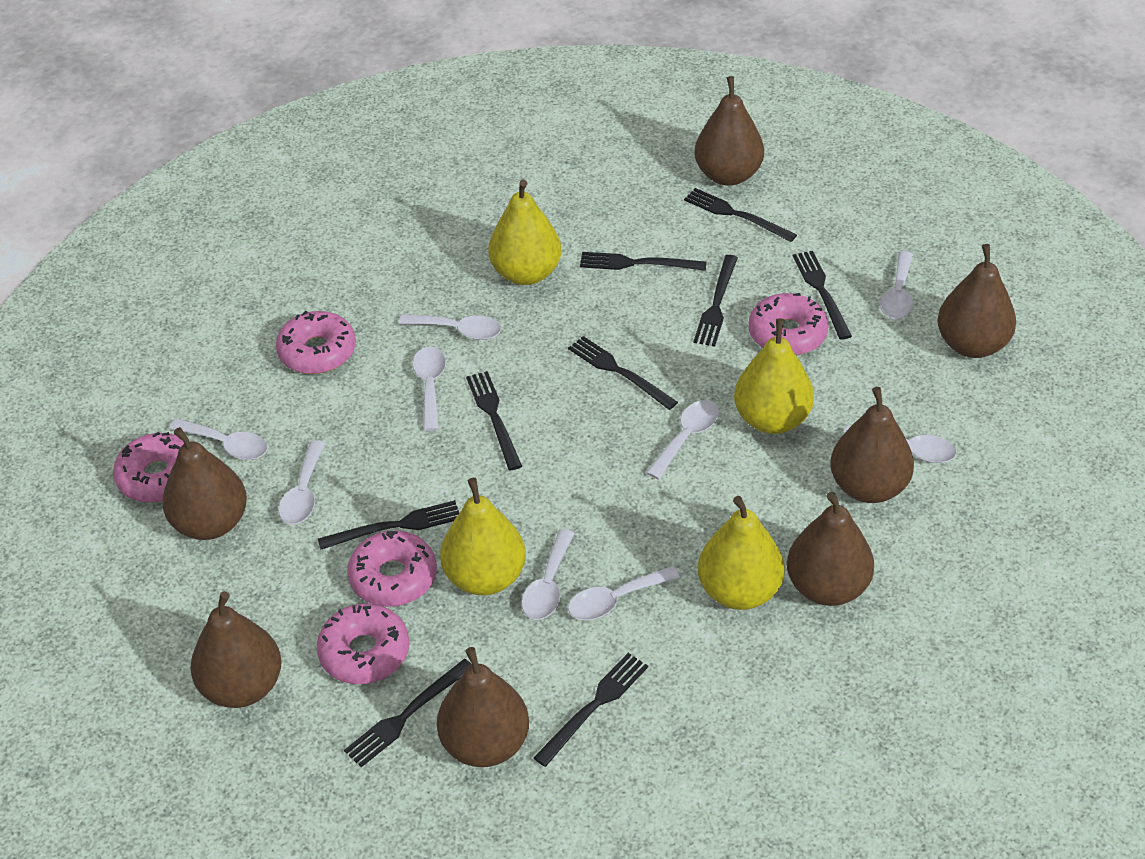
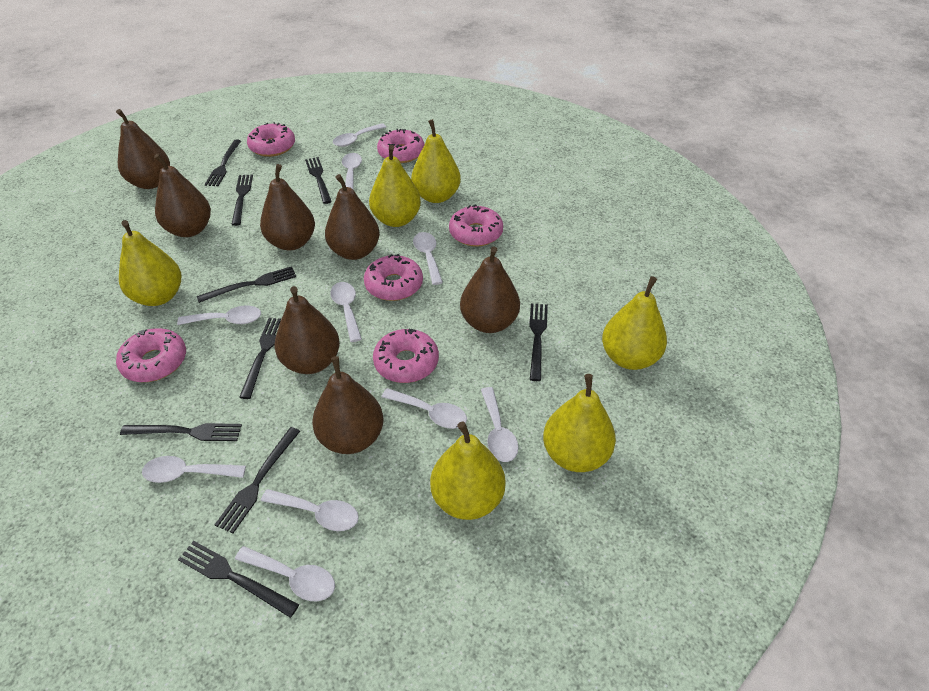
pink donut: [113,432,184,503] [276,311,356,374] [317,603,409,684] [347,531,437,607] [749,293,828,355] = 5 -> [116,328,186,382] [247,122,295,157] [364,254,423,301] [373,328,439,383] [377,129,425,163] [449,204,503,247] = 6
white spoon: [169,419,268,460] [278,441,325,525] [399,314,501,340] [413,347,446,431] [522,529,574,620] [568,566,680,620] [646,400,719,479] [843,426,956,463] [880,251,913,319] = 9 -> [142,456,246,483] [177,305,261,325] [235,546,335,601] [261,489,359,531] [330,282,362,342] [333,123,386,147] [342,153,362,189] [381,388,467,429] [413,232,443,285] [481,387,518,462] = 10
yellow pear: [440,478,526,595] [488,180,562,285] [698,496,784,610] [734,318,814,434] = 4 -> [119,220,181,306] [369,145,421,227] [411,119,461,203] [430,422,506,520] [543,374,616,472] [602,276,667,370] = 6

